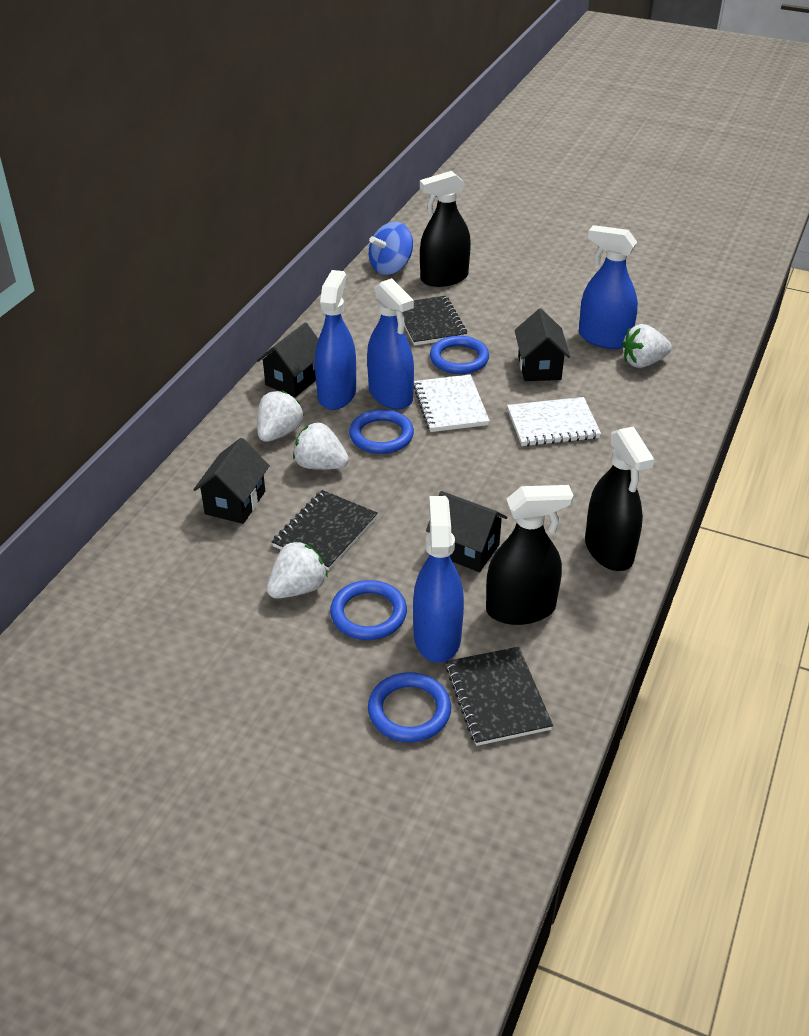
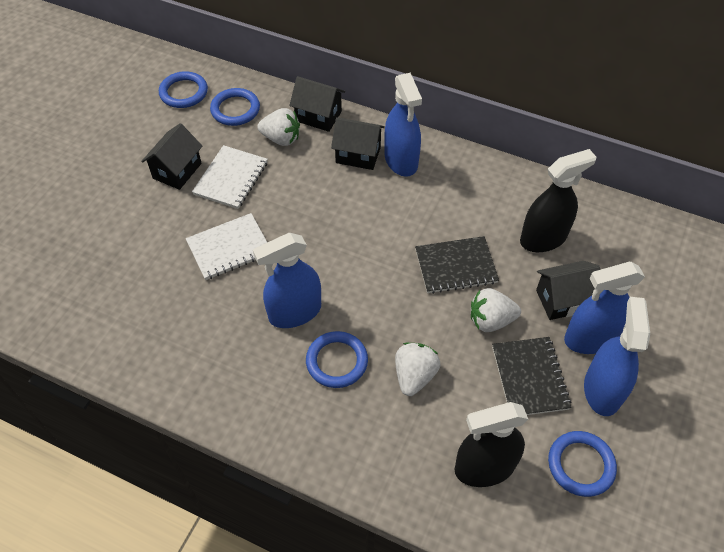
black notebook: [271,490,378,571] [403,296,467,346] [446,647,553,746] = 3 -> [415,236,499,294] [492,337,572,415] = 2
black spray bottle: [420,171,471,287] [486,485,573,625] [585,426,654,571] = 3 -> [454,402,528,487] [520,149,596,252] = 2
blue spinning top: [369,222,413,275] = 1 -> none = 0
white strawberry: [257,391,304,442] [267,541,328,599] [293,423,349,470] [622,324,672,368] = 4 -> [257,108,300,146] [395,343,440,396] [471,288,521,332] = 3

